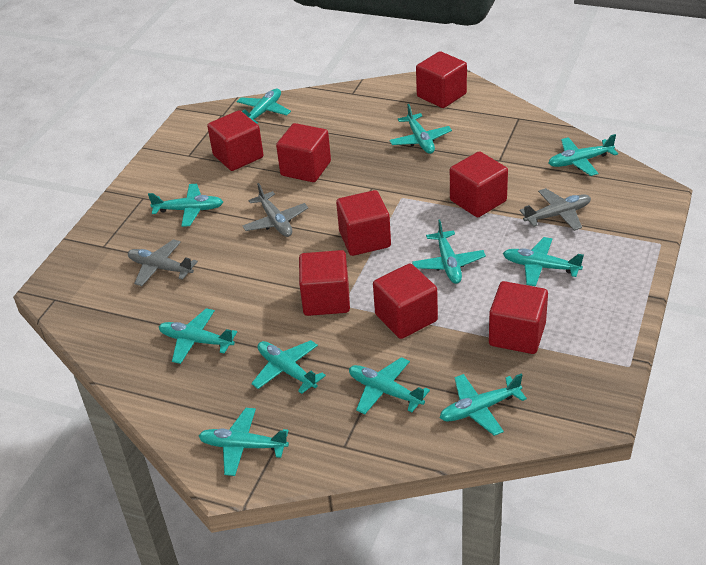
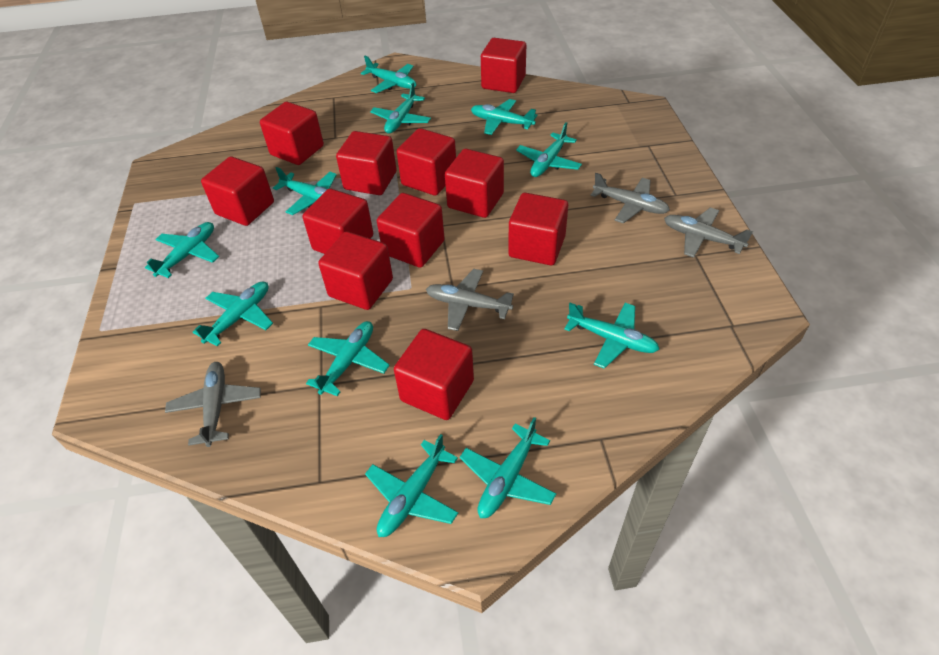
grey plane: [128,239,198,286] [242,183,308,237] [520,188,591,231] = 3 -> [165,362,261,447] [426,269,514,331] [591,173,670,223] [664,207,753,258] = 4
red cube: [207,110,264,171] [276,123,331,182] [299,250,350,316] [336,190,391,256] [373,263,438,339] [416,51,467,108] [450,151,508,217] [489,281,548,354] = 8 -> [201,157,274,226] [260,102,324,165] [302,189,373,254] [318,231,393,310] [336,131,397,195] [377,193,445,268] [394,329,474,420] [397,128,456,196] [445,149,504,218] [481,38,526,93] [508,193,568,265] = 11

